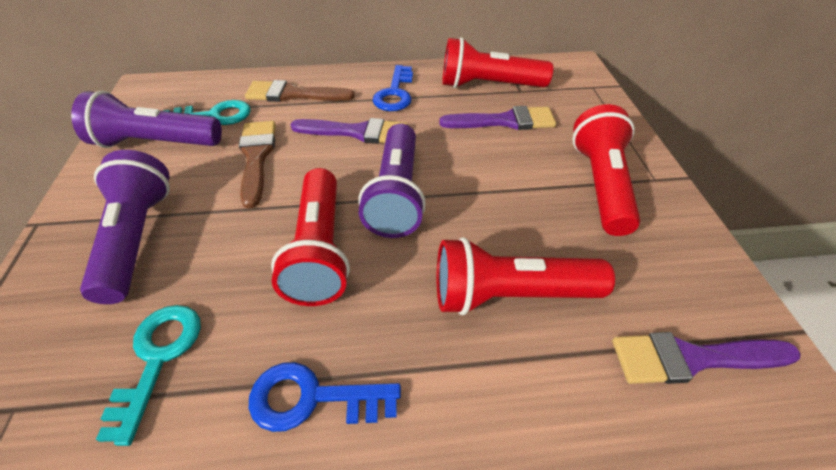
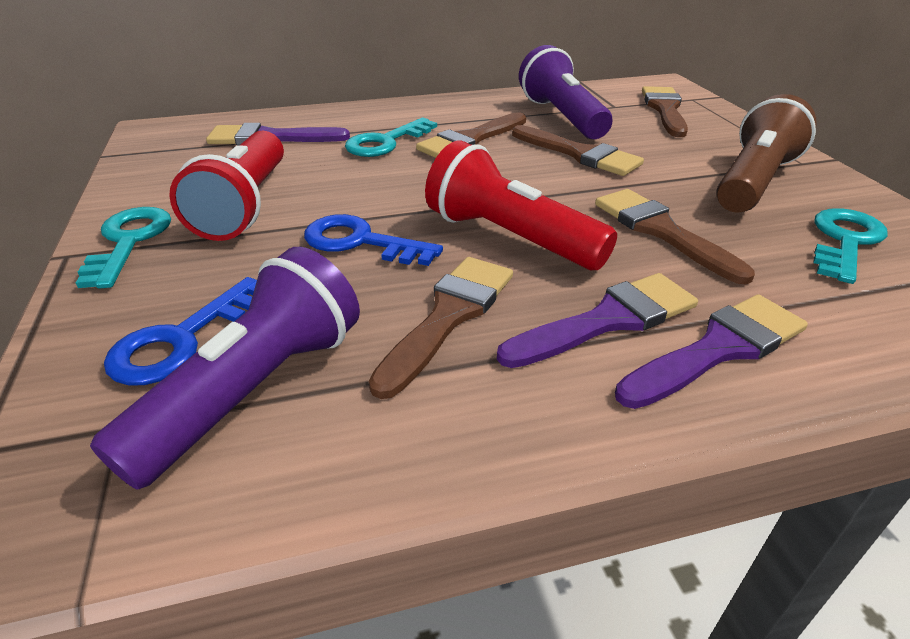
brown brush: [239,121,276,208] [245,80,355,102] = 2 -> [369,257,513,399] [416,112,526,158] [512,125,644,176] [595,189,755,285] [642,86,688,137] = 5
brown flashlight: none = 0 -> [716,94,816,212] = 1
purple flashlight: [71,91,222,148] [80,150,170,304] [358,123,426,238] = 3 -> [90,247,360,490] [519,45,612,139] = 2
red flashlight: [271,168,350,306] [437,237,615,315] [442,37,553,88] [572,104,640,236] = 4 -> [169,131,284,241] [425,140,617,270] = 2
turquoise key: [96,305,201,446] [163,100,251,125] = 2 -> [76,207,171,289] [345,118,437,157] [813,208,888,284] = 3

